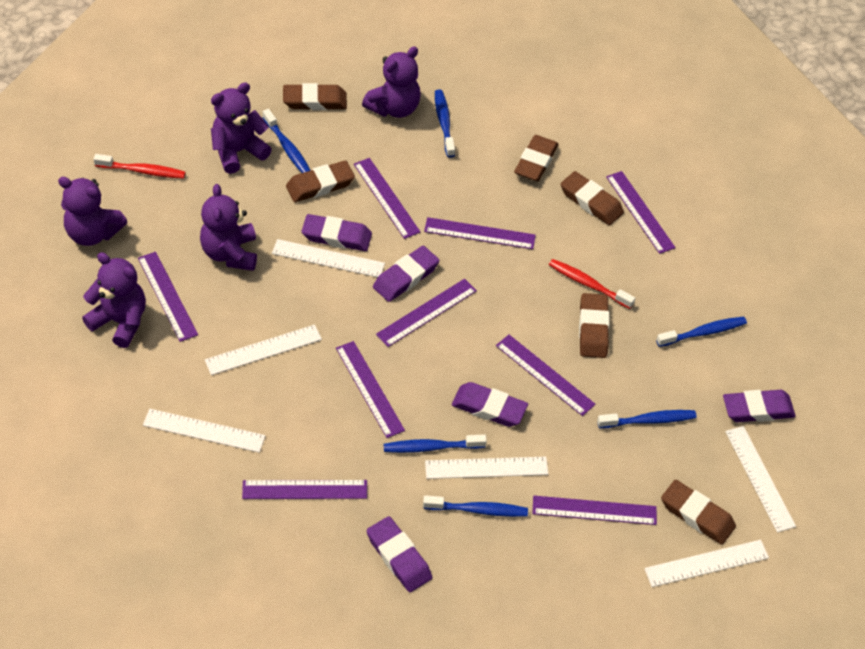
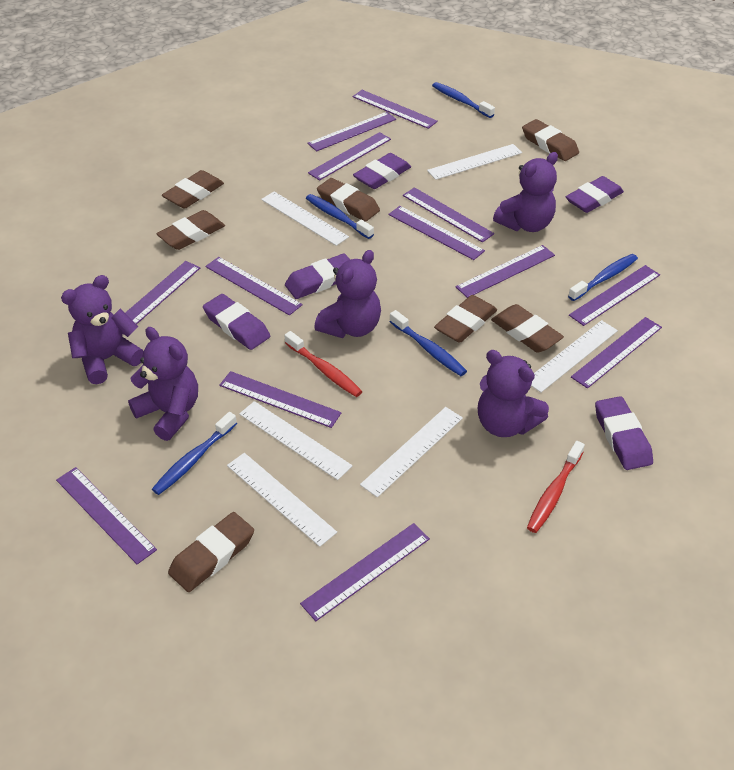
blue toothbrush: [263,109,311,173] [384,434,487,453] [423,495,528,517] [435,89,455,158] [597,410,697,428] [656,317,747,347] = 6 -> [152,412,237,495] [306,194,374,239] [389,310,467,376] [432,82,495,118] [568,254,638,301] = 5
brown eraser: [283,83,347,110] [286,161,355,202] [514,135,558,181] [560,171,624,225] [579,293,610,358] [661,480,736,545] = 6 -> [156,210,225,250] [162,170,224,209] [168,512,254,592] [317,178,380,221] [434,295,497,343] [491,304,564,353] [522,119,579,161] = 7
purple ruler: [138,252,198,342] [242,480,367,499] [336,341,405,438] [354,158,421,239] [376,279,477,347] [424,217,536,249] [496,335,596,416] [532,496,657,525] [606,171,676,254] = 9 -> [56,467,157,564] [122,261,200,335] [205,257,303,316] [219,371,342,428] [300,523,430,621] [307,112,396,151] [308,132,391,181] [352,90,438,129] [388,206,485,260] [403,187,494,243] [456,245,555,298] [569,265,660,326] [571,317,662,389] = 13

